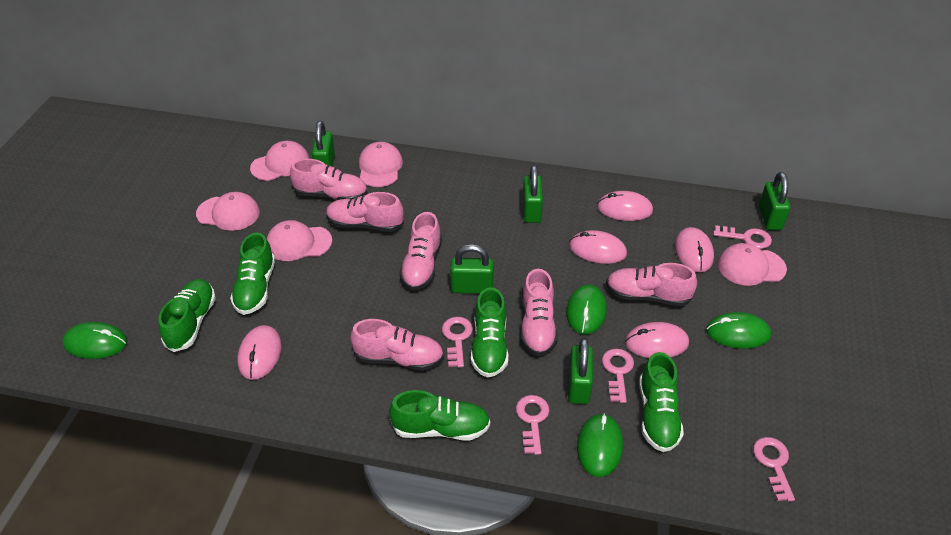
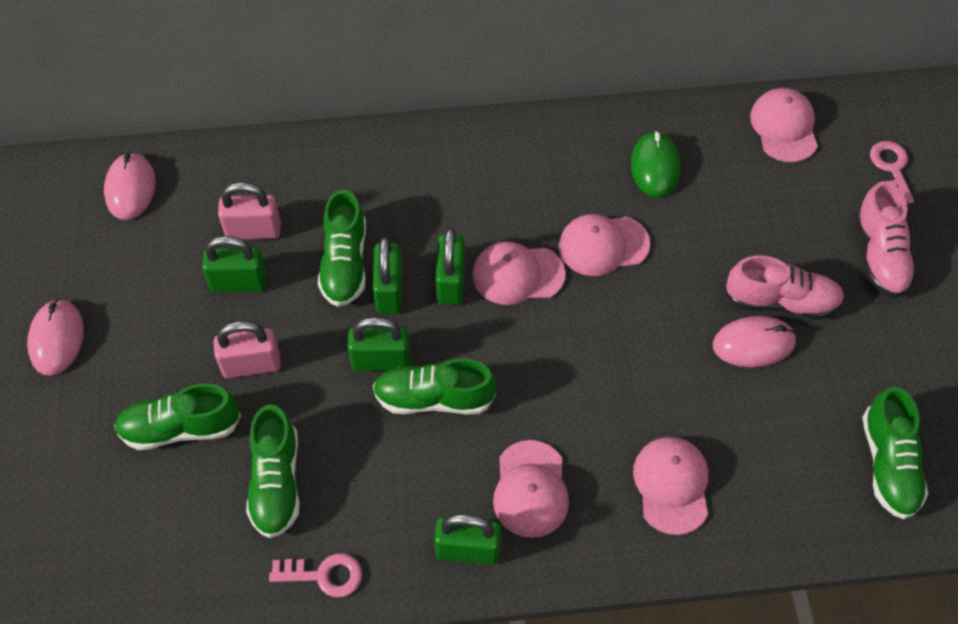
green mouse: [62,322,127,359] [566,285,607,334] [577,413,623,477] [706,312,771,349] = 4 -> [631,131,681,198] = 1
pink key: [442,317,473,368] [516,395,549,455] [602,348,634,403] [713,225,772,249] [753,437,795,502] = 5 -> [269,553,362,597] [870,141,914,204] = 2
pink mouse: [237,325,282,380] [569,230,627,264] [597,191,653,221] [625,322,689,358] [675,227,714,272] = 5 -> [27,299,84,376] [104,152,155,220] [713,316,797,367] = 3
pink padlock: none = 0 -> [214,321,281,378] [218,182,281,240] = 2
pink shoe: [290,159,368,200] [326,192,404,232] [351,319,444,371] [400,212,442,290] [520,269,558,356] [606,263,697,306] = 6 -> [725,256,845,319] [855,181,917,298] = 2

